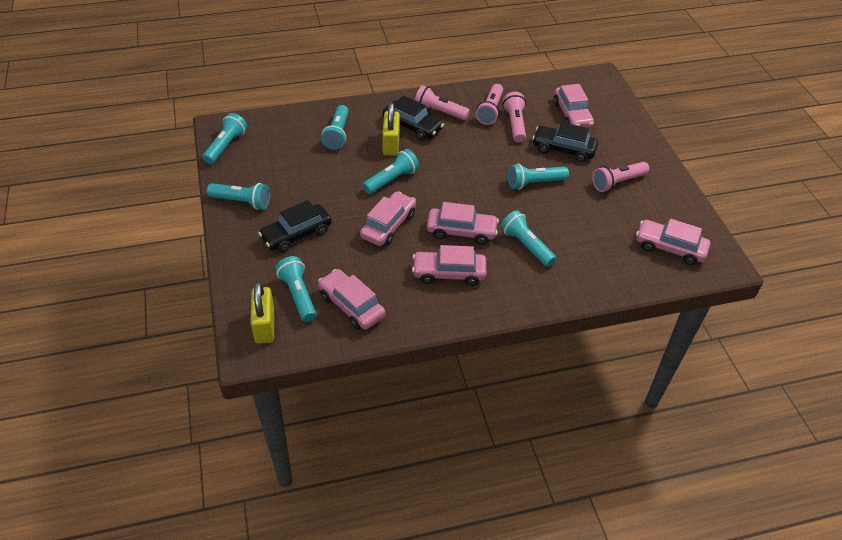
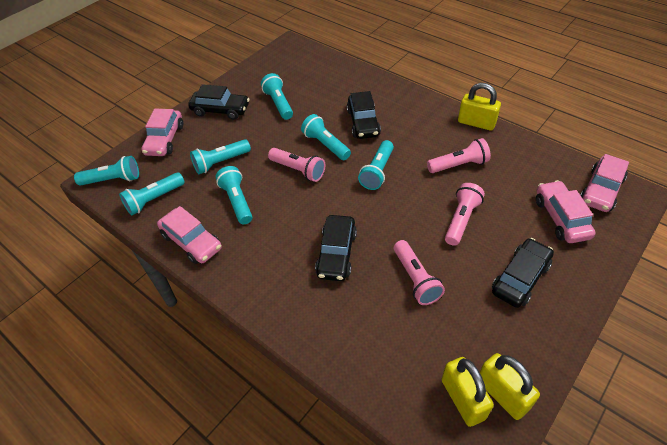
black car: [258,200,332,253] [383,95,444,141] [532,122,598,162] = 3 -> [188,84,249,120] [315,215,357,281] [347,91,381,139] [492,238,554,308] = 4
pink car: [318,269,386,330] [360,191,416,246] [412,245,487,286] [427,202,499,245] [553,84,594,128] [636,219,711,265] = 6 -> [141,109,183,156] [157,206,222,264] [536,180,596,243] [580,154,629,212] = 4
yellow padlock: [250,281,274,344] [382,102,400,156] = 2 -> [442,357,494,427] [458,83,501,131] [480,353,540,420] = 3

